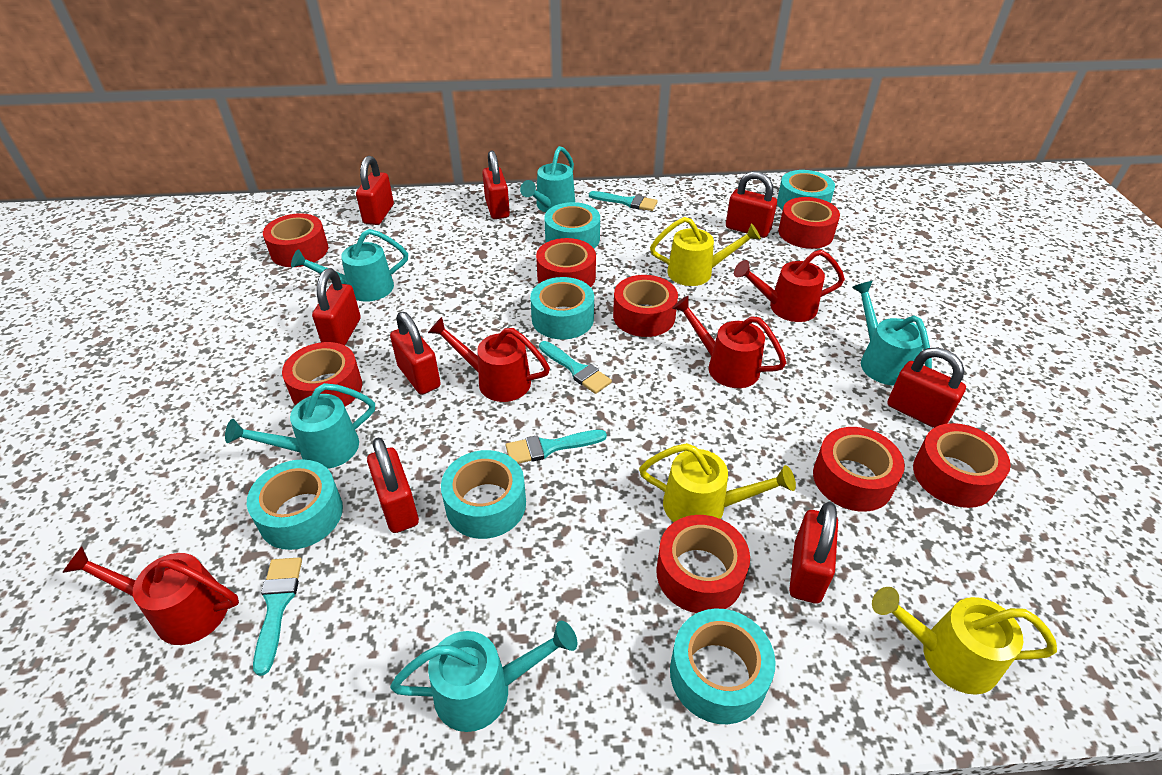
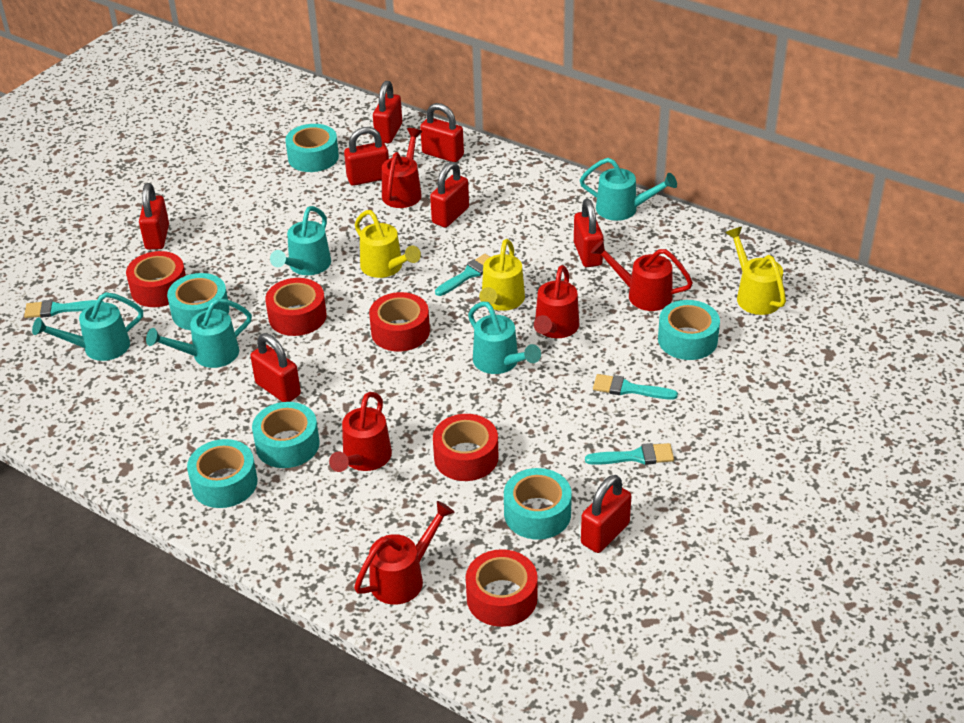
red tape: [263,213,328,267] [282,342,362,406] [536,238,596,287] [613,275,678,337] [656,515,750,613] [778,197,840,249] [813,427,905,512] [913,423,1011,508] = 8 -> [126,251,186,307] [265,278,327,336] [369,292,430,352] [433,414,498,481] [466,549,538,627] = 5
red watering can: [62,546,239,645] [428,317,550,402] [672,296,786,388] [734,250,845,322] = 4 -> [329,392,392,472] [354,501,455,605] [382,128,422,208] [534,265,579,338] [591,240,693,311] = 5

